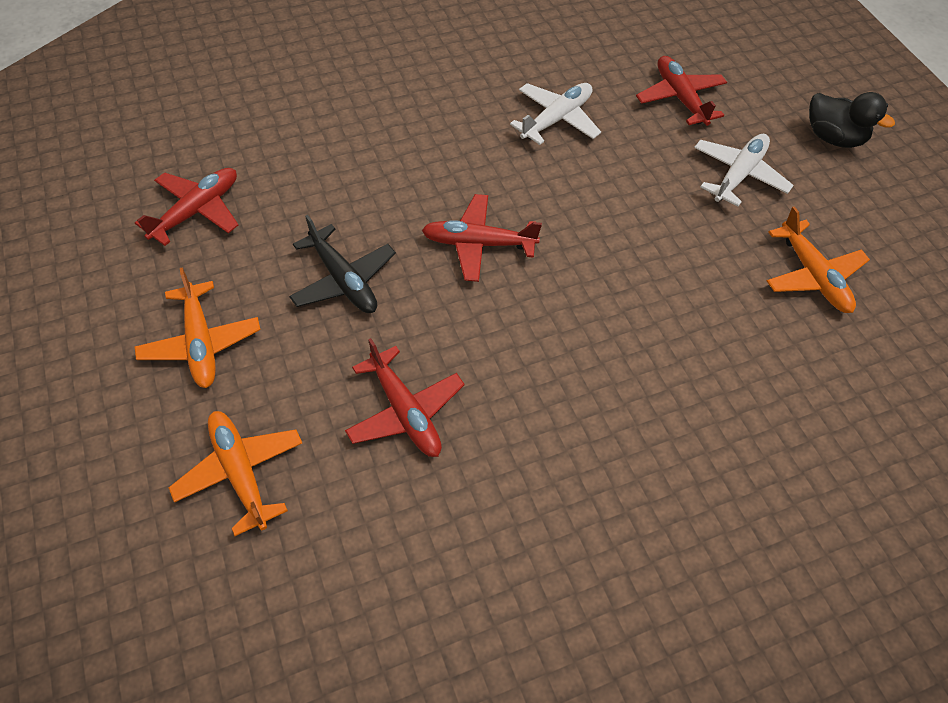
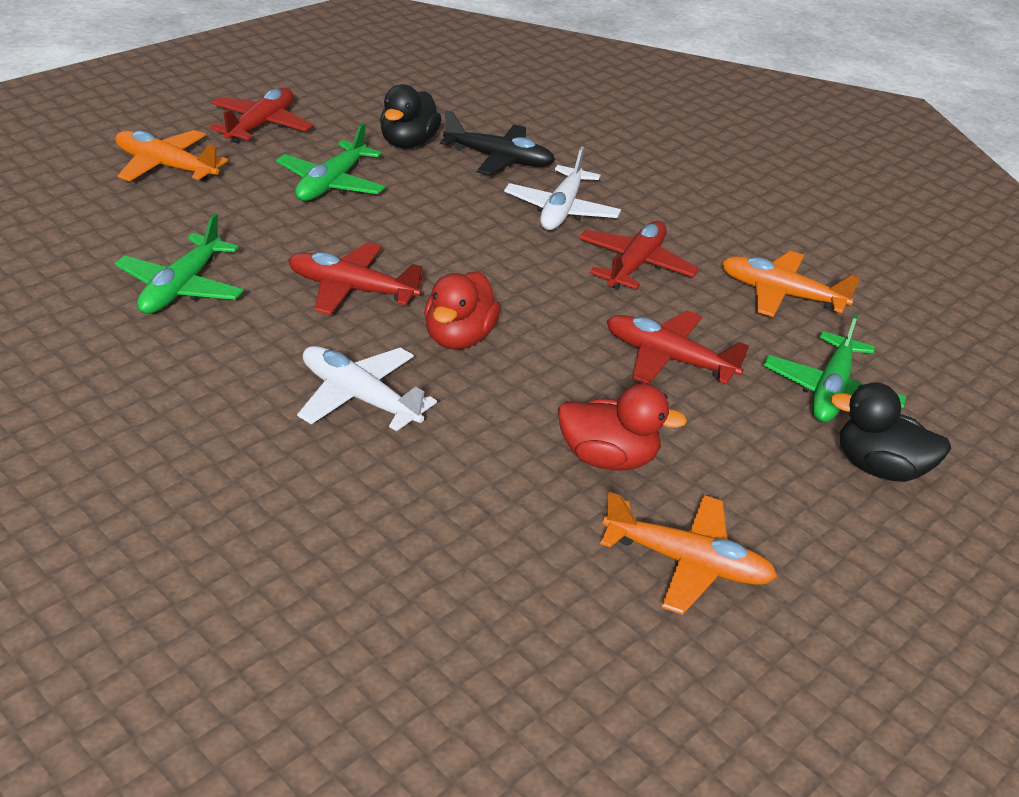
black duck: [809,92,895,148] = 1 -> [380,84,442,149] [830,382,952,482] = 2
green plane: none = 0 -> [115,213,244,314] [276,123,385,201] [764,313,906,422] = 3
red duck: none = 0 -> [424,271,501,350] [558,383,687,471] = 2

